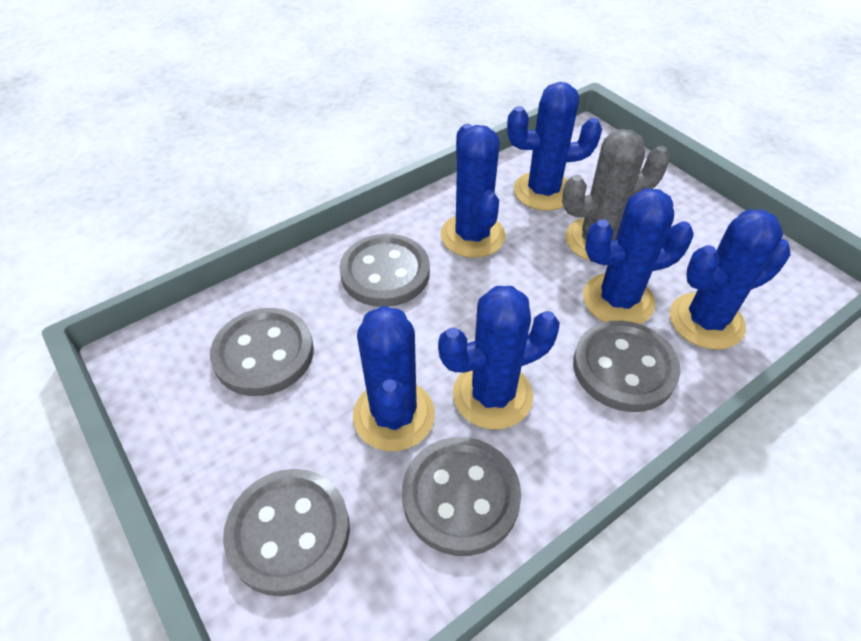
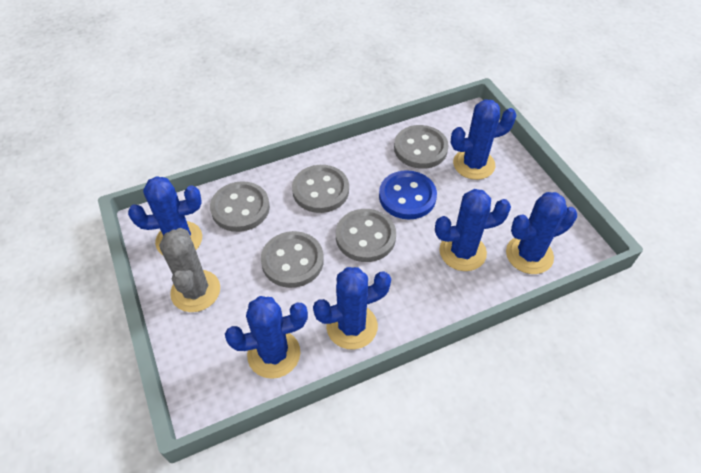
blue button: none = 0 -> [379,170,437,219] = 1

